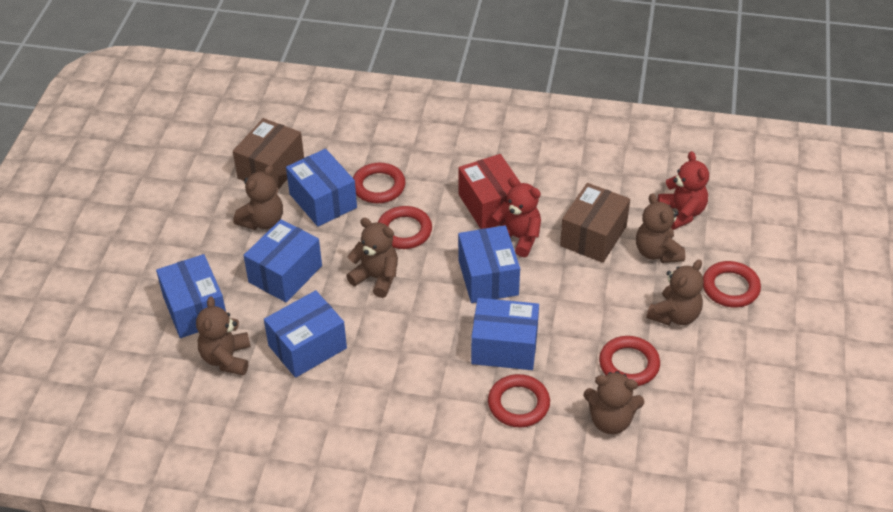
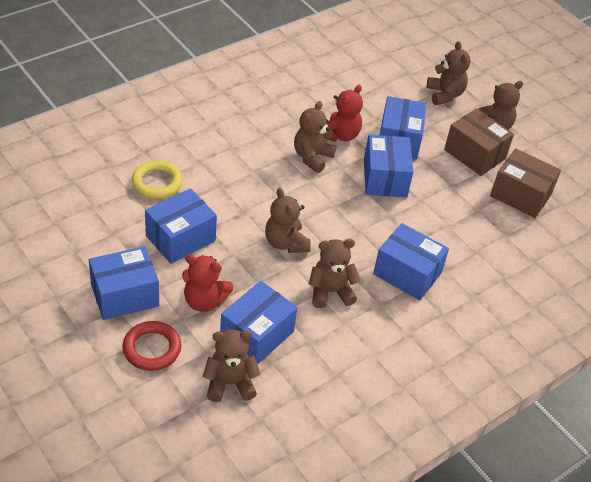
red box: [459,154,520,229] = 1 -> none = 0
red ring: [353,163,405,203] [378,206,432,249] [488,374,550,428] [599,336,660,386] [703,261,761,308] = 5 -> [122,321,181,371] = 1
yellow ring: none = 0 -> [132,160,183,199] = 1

